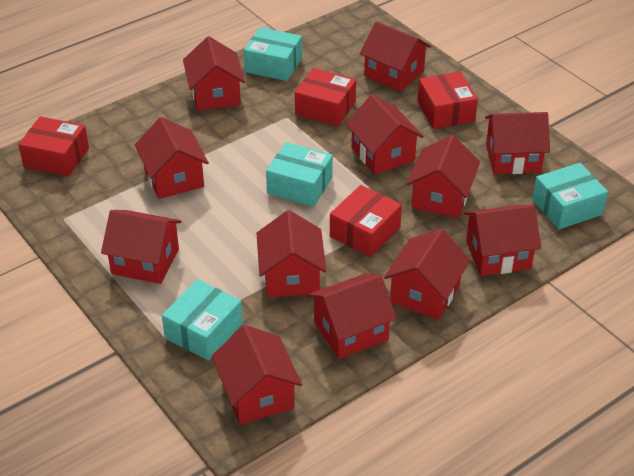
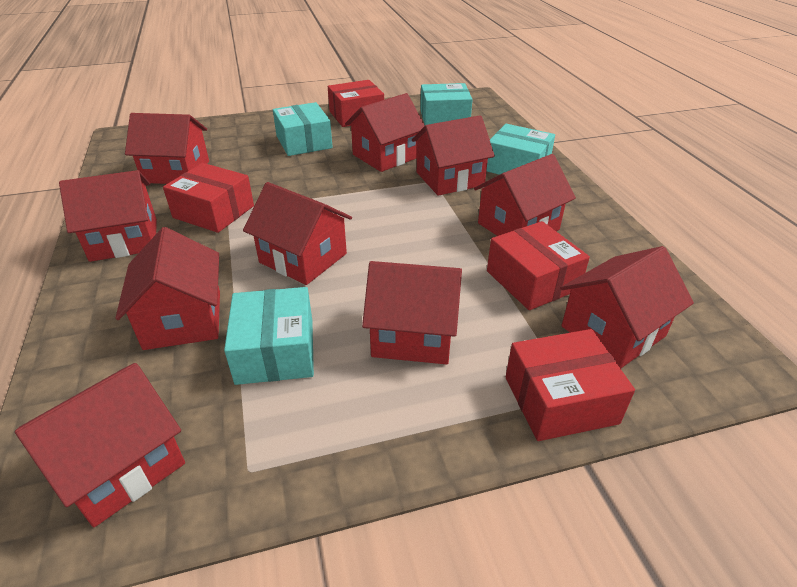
red house: [101,210,182,284] [135,117,209,199] [183,36,245,111] [212,325,302,425] [257,210,326,297] [308,274,397,359] [346,95,424,175] [360,21,431,92] [384,228,470,320] [407,135,480,218] [464,205,541,276] [485,112,550,174] = 12 -> [15,363,185,527] [59,170,157,262] [115,227,220,350] [125,113,209,184] [243,182,352,285] [345,93,425,172] [362,261,462,364] [412,115,495,196] [474,154,576,236] [561,246,694,369] = 10

